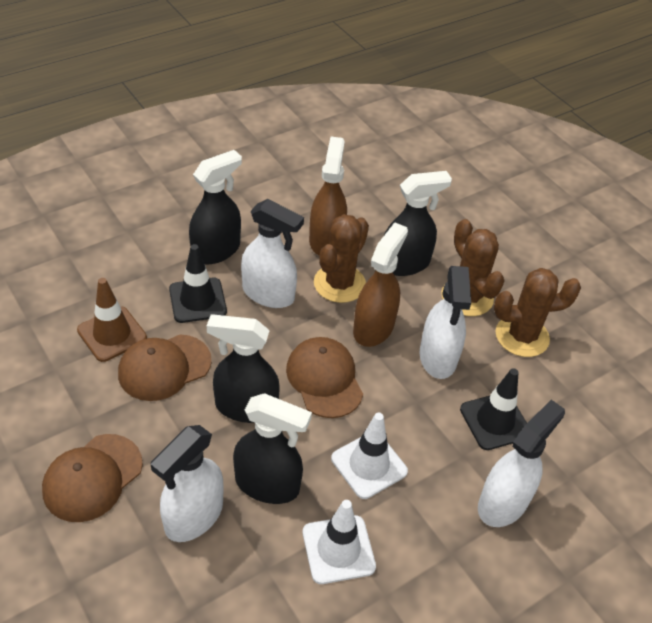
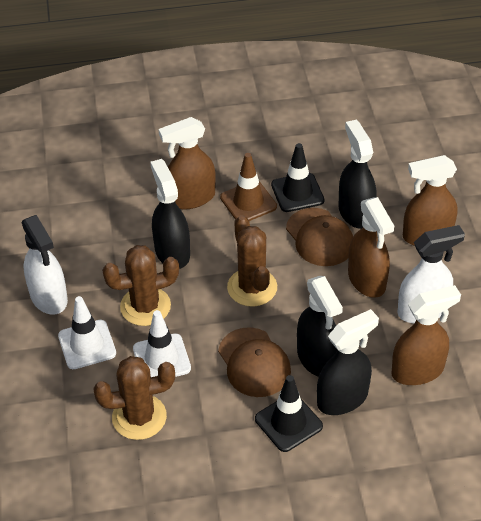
brown cap: [42,434,143,522] [118,334,212,401] [286,337,363,418] = 3 -> [218,327,291,397] [286,208,353,266] = 2
brown spray bottle: [309,137,347,256] [353,223,408,347] = 2 -> [158,117,216,209] [348,197,394,298] [391,285,461,385] [403,155,457,246] = 4
white spray bottle: [151,425,224,542] [241,199,304,308] [420,266,471,379] [478,400,565,527] = 4 -> [22,215,68,315] [397,225,465,323] = 2

